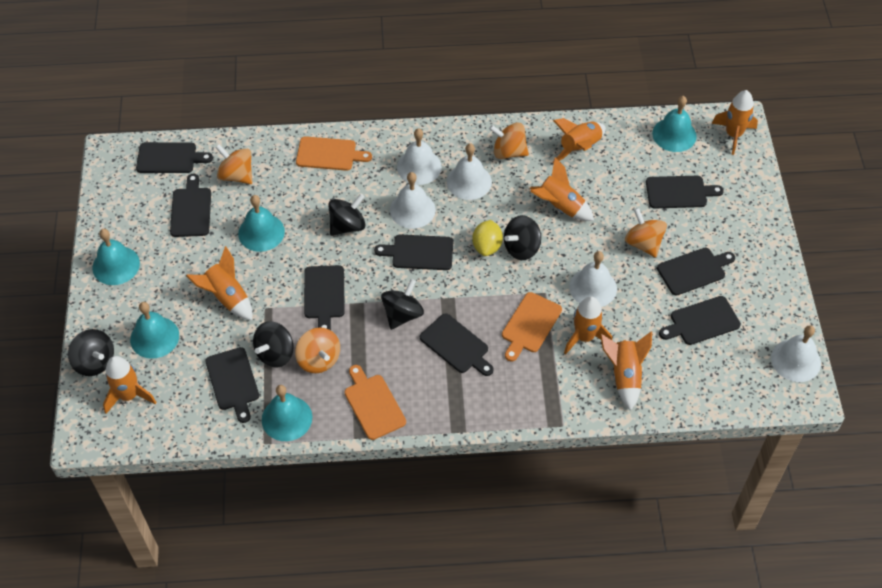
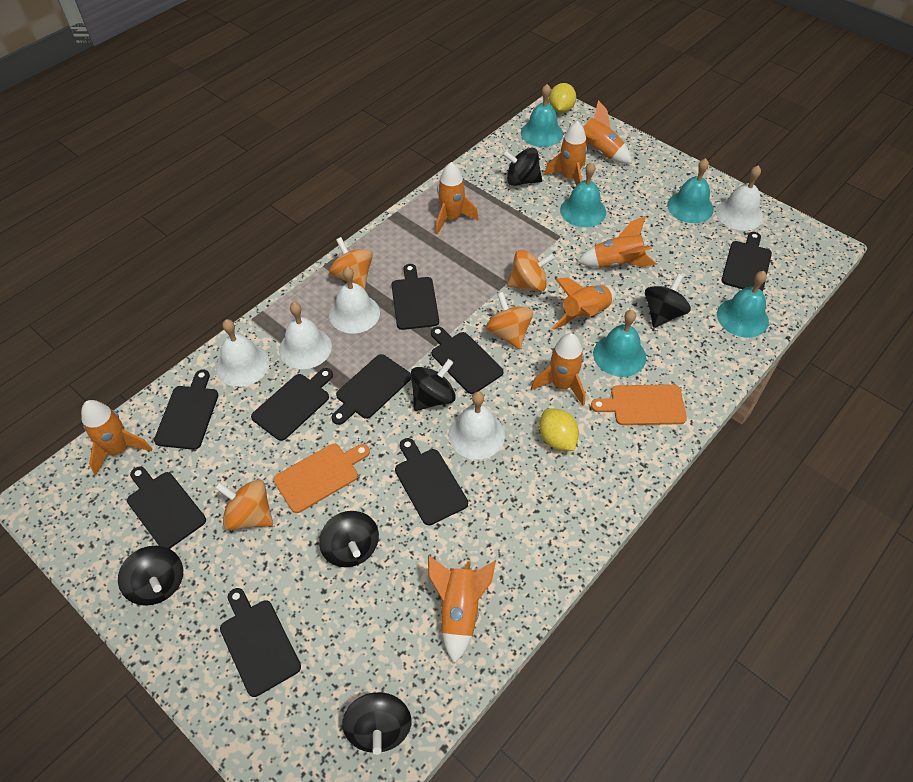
black spinning top: [68,329,114,376] [253,321,293,367] [328,194,365,236] [381,279,424,330] [504,215,541,260] = 5 -> [118,546,183,606] [319,511,379,567] [342,692,412,755] [411,359,456,411] [502,148,542,186] [645,274,691,328] = 6
orange cutting board: [296,136,372,171] [344,365,406,440] [502,292,562,361] = 3 -> [273,444,370,513] [591,384,687,425] = 2
orange rocket: [103,356,156,414] [186,246,252,320] [530,157,594,221] [553,118,606,163] [564,296,612,355] [600,331,652,411] [712,90,758,155] = 7 -> [81,400,152,475] [428,555,496,664] [436,162,479,235] [531,333,585,406] [544,121,587,185] [552,278,616,330] [577,216,657,268] [583,100,632,164] = 8
yellow lemon: [472,220,503,256] = 1 -> [539,409,579,451] [549,83,576,113] = 2

